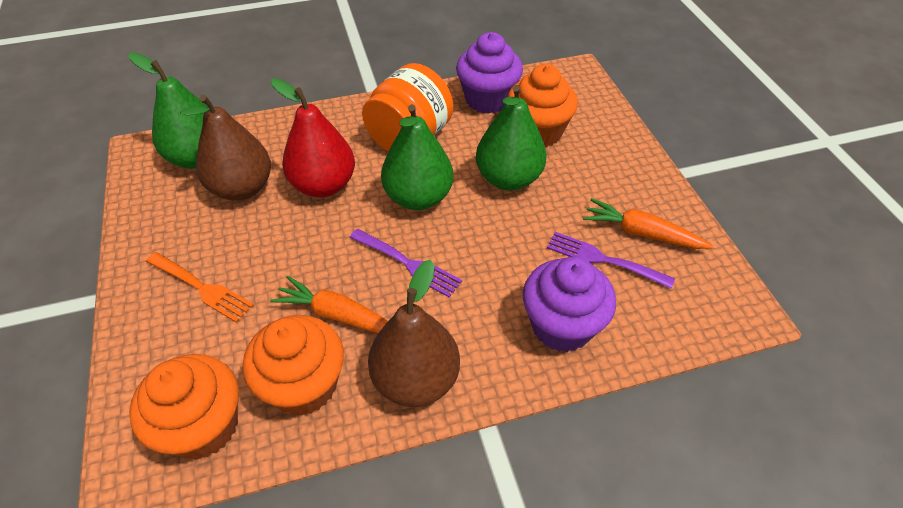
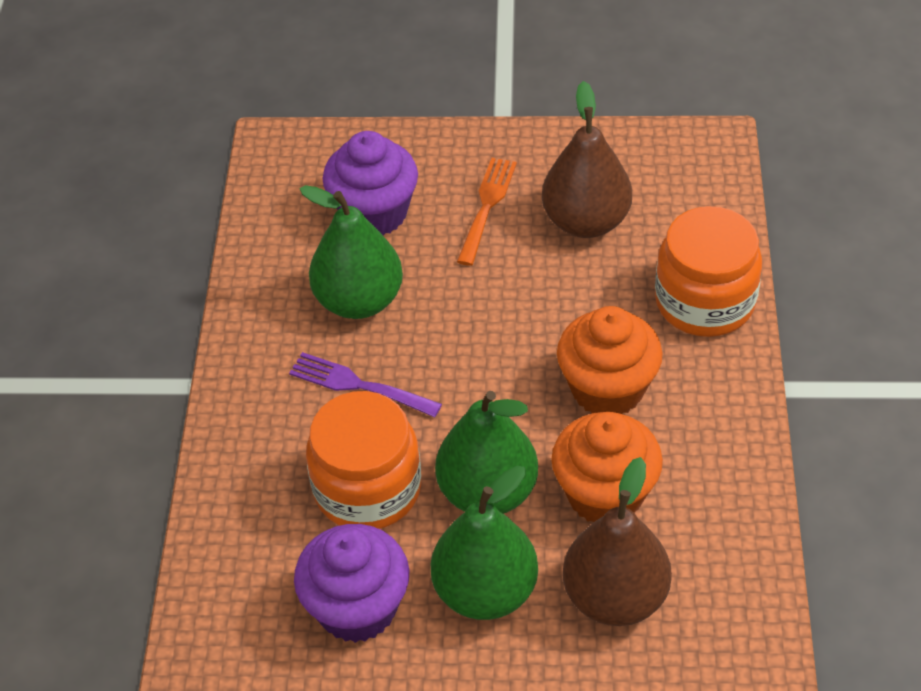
orange carrot: [270,276,388,333] [583,198,713,249] = 2 -> none = 0
orange cupcake: [129,354,239,459] [243,315,344,416] [507,64,578,148] = 3 -> [551,412,663,522] [557,306,663,414] = 2
orange jar: [362,63,453,152] = 1 -> [306,391,421,529] [655,206,762,337] = 2
purple fork: [349,229,462,297] [547,232,675,289] = 2 -> [289,352,442,417] = 1
red pear: [271,78,355,197] = 1 -> none = 0

